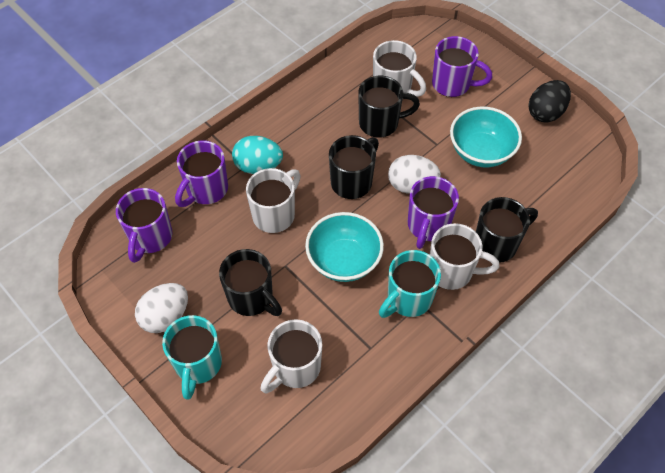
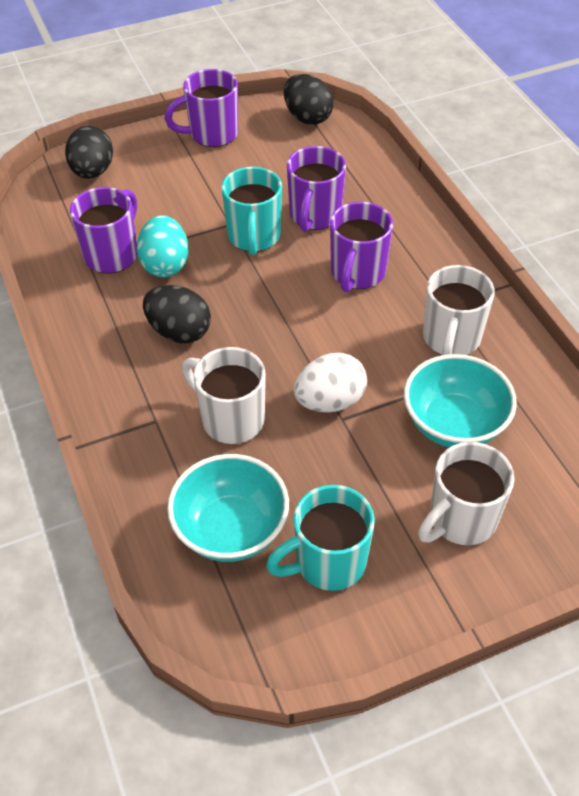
black egg: [528,80,571,123] = 1 -> [65,126,113,179] [143,285,211,343] [284,74,334,125] = 3
black mug: [219,249,282,316] [329,135,379,199] [358,76,420,138] [476,197,538,263] = 4 -> none = 0
white egg: [135,283,188,333] [388,155,441,194] = 2 -> [294,353,367,412] = 1
white mug: [246,168,301,233] [260,319,322,393] [373,40,426,97] [430,223,500,290] = 4 -> [182,347,266,444] [418,442,514,545] [423,265,495,356] = 3

